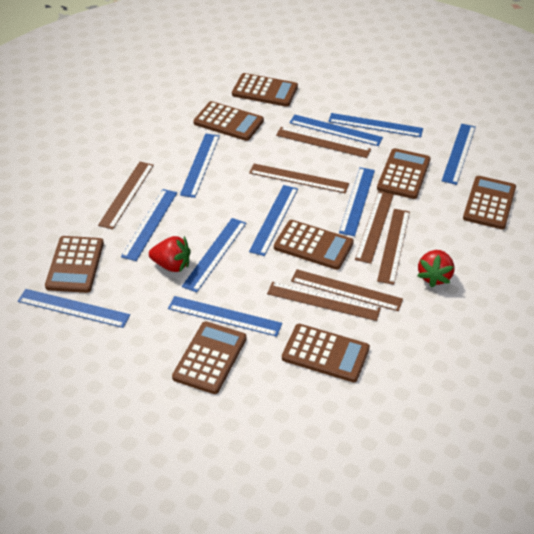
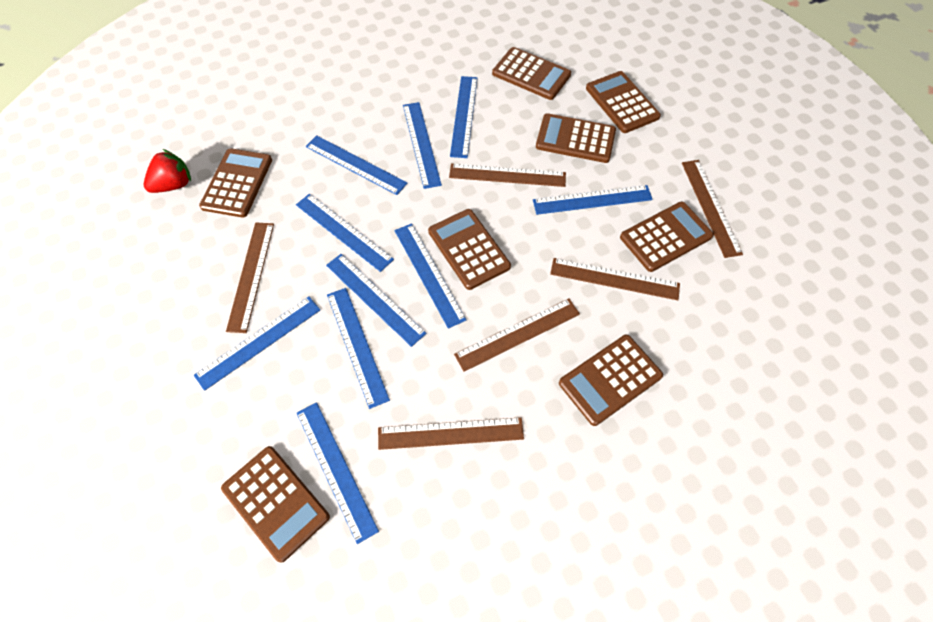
brown ruler: [98,162,154,229] [249,164,349,193] [267,282,381,321] [276,127,371,158] [291,269,403,311] [355,191,394,264] [377,209,410,285] = 7 -> [226,223,274,333] [378,417,524,450] [449,163,566,187] [454,299,580,372] [550,258,680,300] [682,160,743,258] = 6
red strawberry: [149,236,191,273] [417,250,455,287] = 2 -> [144,149,191,193] = 1

